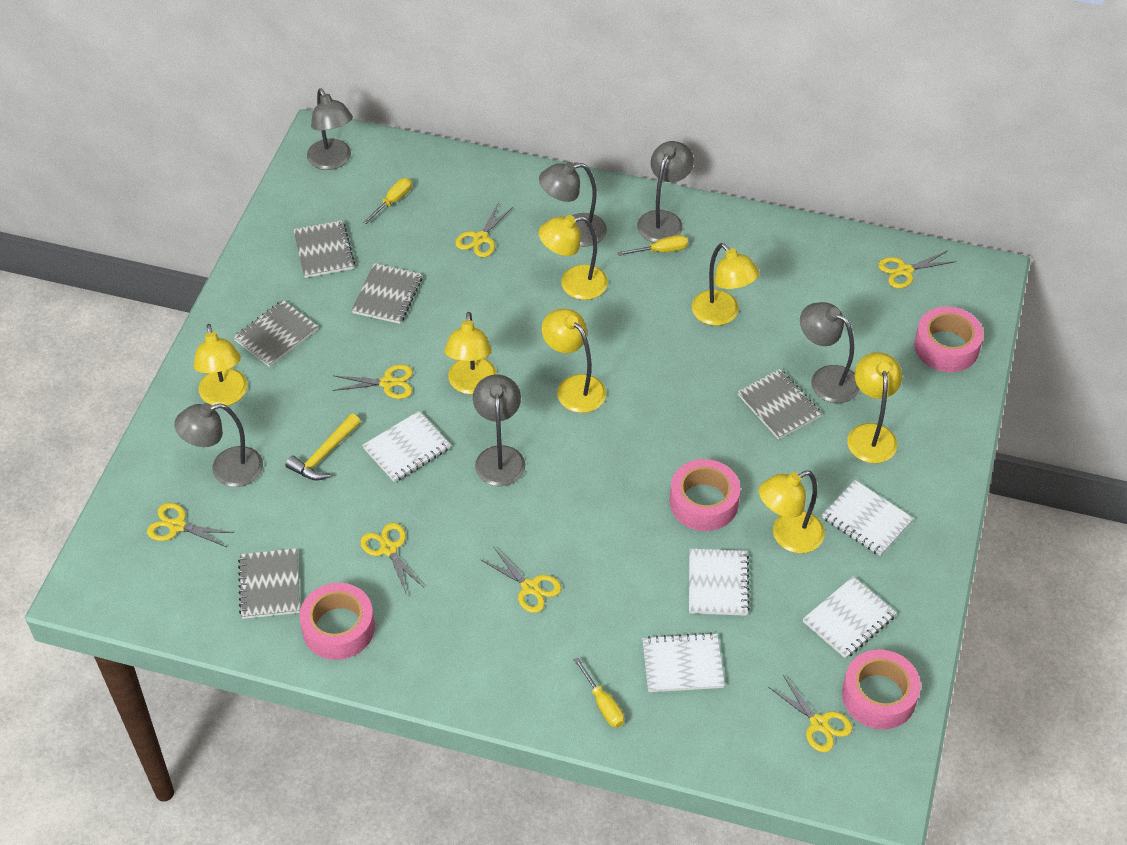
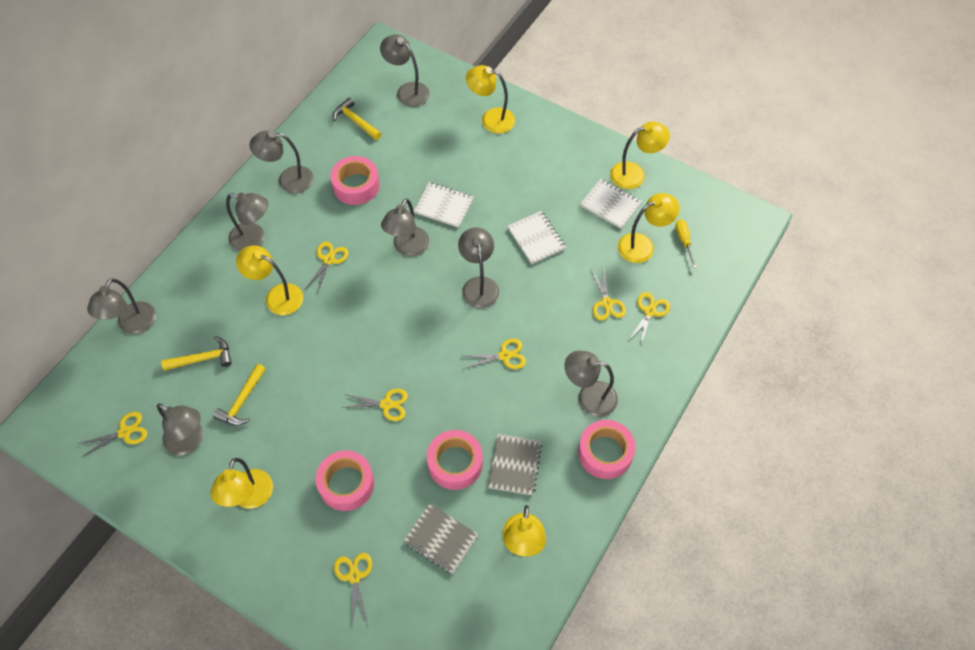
grey lamp: [174,403,263,487] [307,88,353,170] [473,374,525,486] [539,162,607,246] [637,141,694,243] [800,302,860,403] = 6 -> [87,278,156,334] [157,403,203,455] [226,193,268,252] [249,131,314,193] [380,34,430,107] [381,198,429,256] [458,227,499,308] [565,351,618,417] = 8
grey notebook: [233,300,318,367] [238,548,300,619] [293,220,355,278] [352,263,422,324] [737,369,822,440] = 5 -> [404,504,479,574] [488,434,542,495] = 2
white notebook: [362,411,451,482] [642,632,725,692] [689,548,750,616] [803,576,897,659] [822,480,914,556] = 5 -> [414,182,474,228] [507,211,566,264] [580,179,642,229] = 3
yellow hammer: [286,414,361,481] = 1 -> [161,336,232,371] [213,364,266,426] [332,97,381,140] = 3
yellow lamp: [194,324,248,406] [444,312,497,395] [538,215,608,300] [542,309,606,413] [692,243,759,326] [759,471,825,553] [847,352,902,463] = 7 -> [211,458,273,509] [236,246,303,315] [466,65,515,133] [503,505,546,556] [610,122,670,189] [618,193,680,263] = 6
yellow screwdriver: [363,178,412,224] [574,657,624,728] [617,235,688,256] = 3 -> [675,219,697,268] = 1

